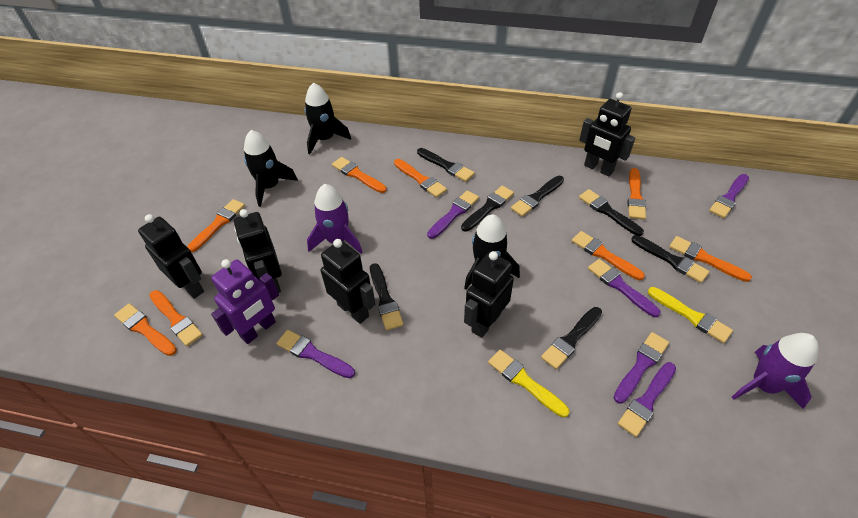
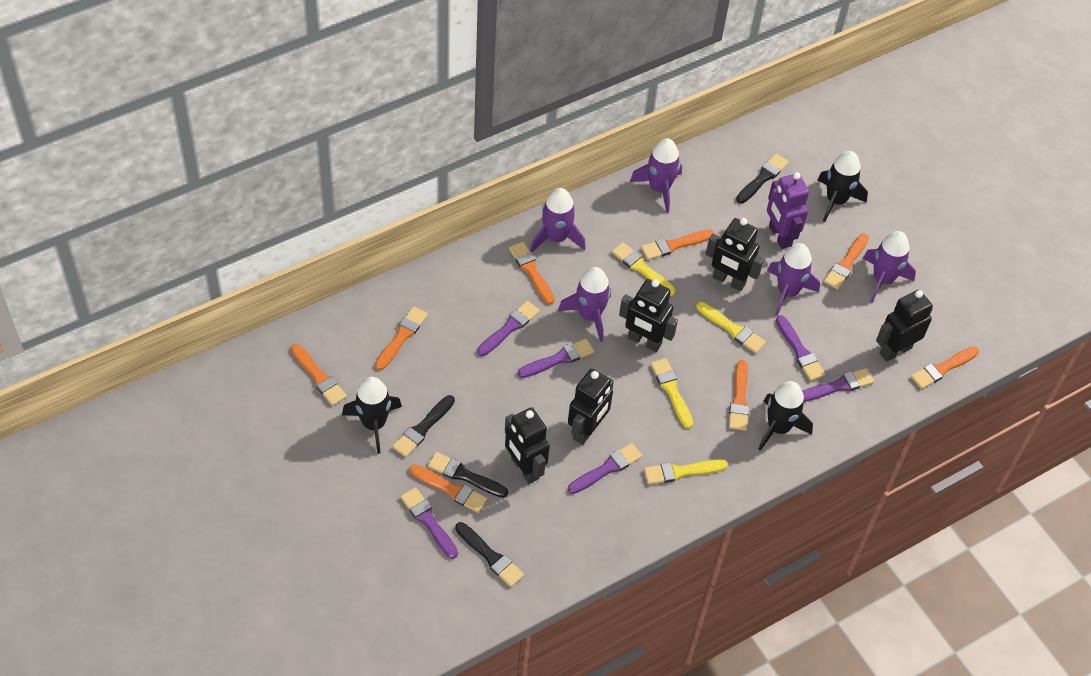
black brush: [370,263,404,330] [417,148,475,182] [461,186,514,231] [511,176,564,217] [541,307,602,369] [579,189,644,236] [631,235,710,283] = 7 -> [392,395,455,457] [428,452,508,498] [455,522,524,587] [736,154,789,204] = 4
purple rocket: [307,184,362,254] [732,333,819,409] = 2 -> [530,188,586,252] [558,267,611,342] [630,138,682,213] [767,243,820,316] [863,231,916,303] = 5
yellow brush: [488,349,570,418] [648,287,733,343] = 2 -> [612,242,676,296] [644,459,728,485] [650,358,693,429] [696,302,766,353] = 4

